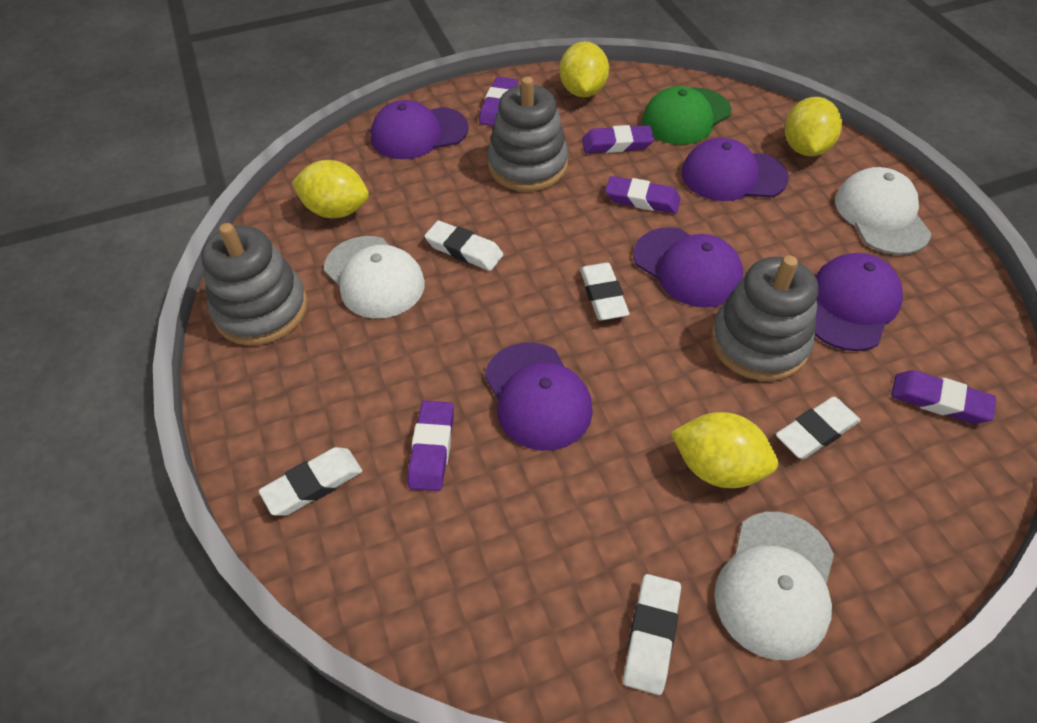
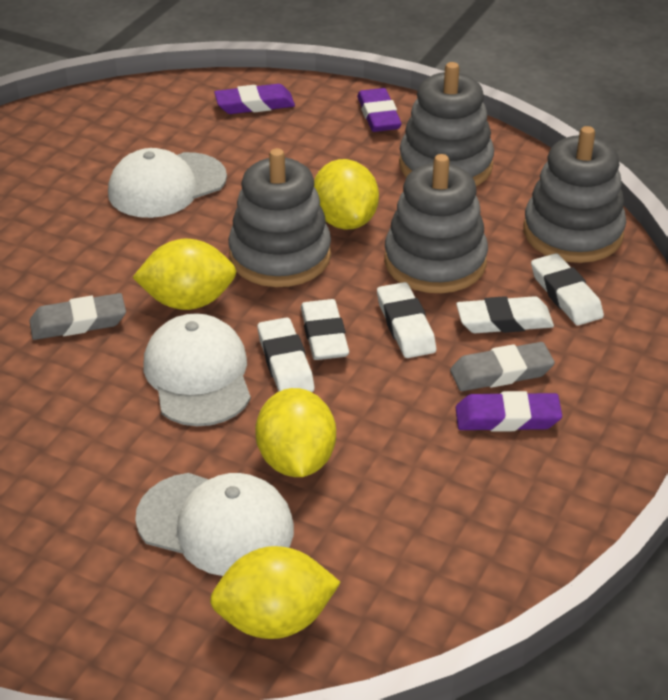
green cap: [642,86,731,145] = 1 -> none = 0
grey eraser: none = 0 -> [29,293,126,340] [450,342,555,391] = 2
grey stacking toy: [201,223,308,346] [487,77,568,192] [711,255,818,381] = 3 -> [228,148,331,287] [384,154,488,293] [399,62,494,186] [524,126,626,263] = 4
purple cap: [371,100,469,159] [485,342,593,451] [634,227,743,308] [681,138,788,201] [815,253,903,351] = 5 -> none = 0
purple eraser: [408,401,454,491] [479,77,518,126] [582,125,654,153] [605,176,681,214] [891,370,996,424] = 5 -> [214,84,295,114] [357,88,402,132] [456,391,562,432] = 3

